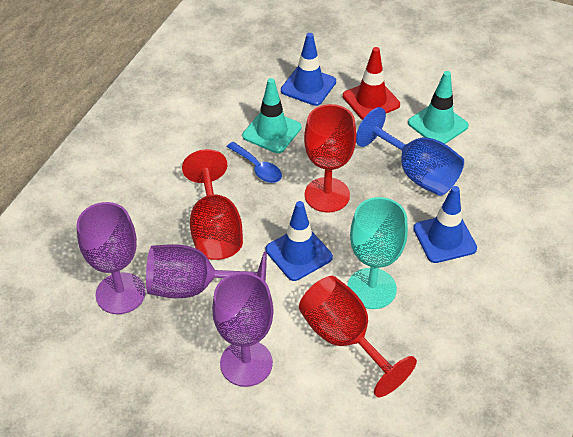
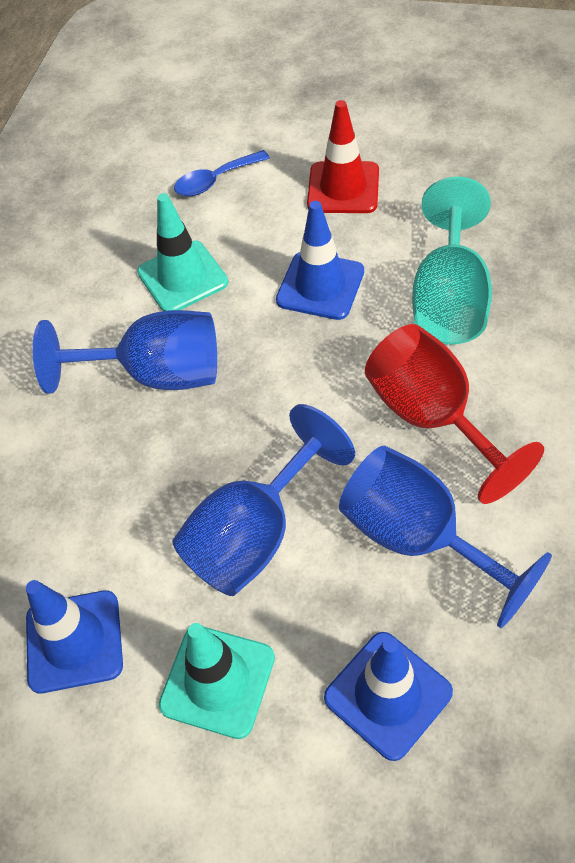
blue goblet: [356,107,464,196] = 1 -> [33,310,217,394] [172,404,355,596] [339,446,552,628] = 3
purple goblet: [77,202,146,314] [146,244,267,298] [212,272,274,387] = 3 -> none = 0
red goblet: [182,149,243,260] [299,276,417,397] [304,104,356,213] = 3 -> [365,324,544,504] = 1

